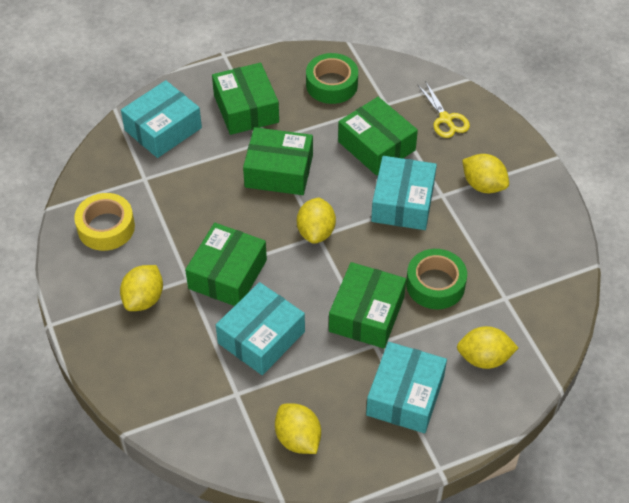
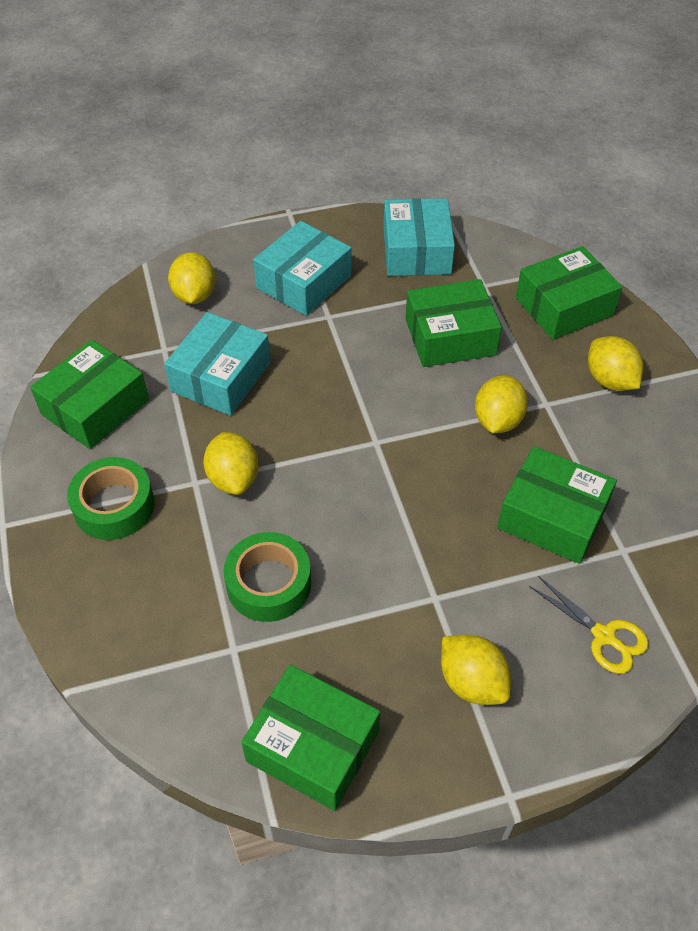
turquoise box: [121,80,202,158] [216,282,305,375] [366,342,447,433] [371,156,437,230] = 4 -> [164,312,271,416] [253,221,351,316] [383,198,455,276] = 3
yellow tape: [74,193,135,251] = 1 -> none = 0

